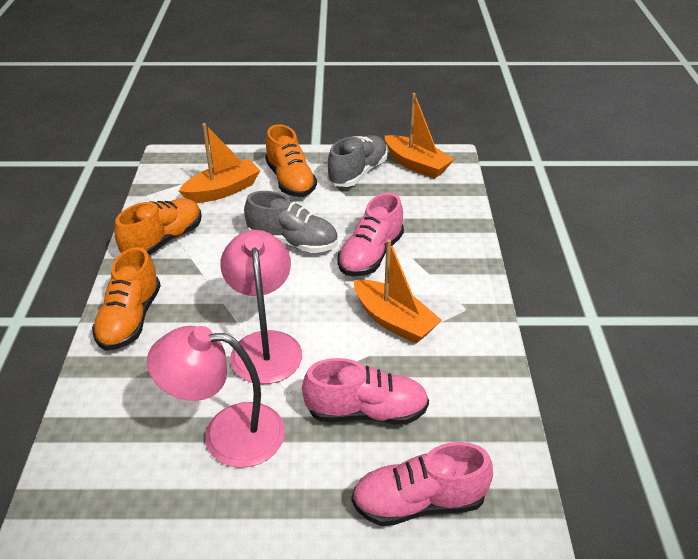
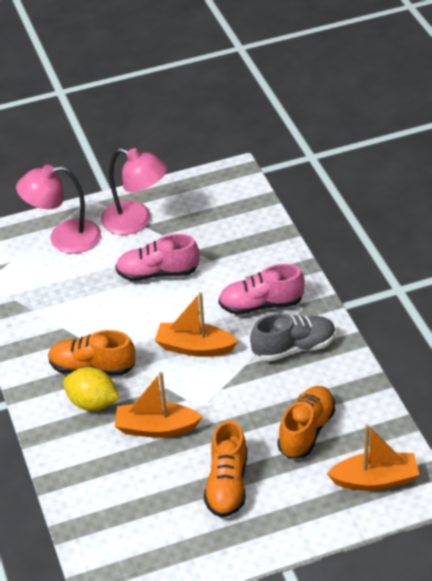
grey shoe: [244,191,338,253] [327,135,388,187] = 2 -> [250,313,336,361] = 1
pink shoe: [302,358,429,425] [338,193,404,277] [352,442,493,526] = 3 -> [115,234,199,281] [219,264,305,315] = 2
yellow lemon: none = 0 -> [63,367,119,411] = 1

